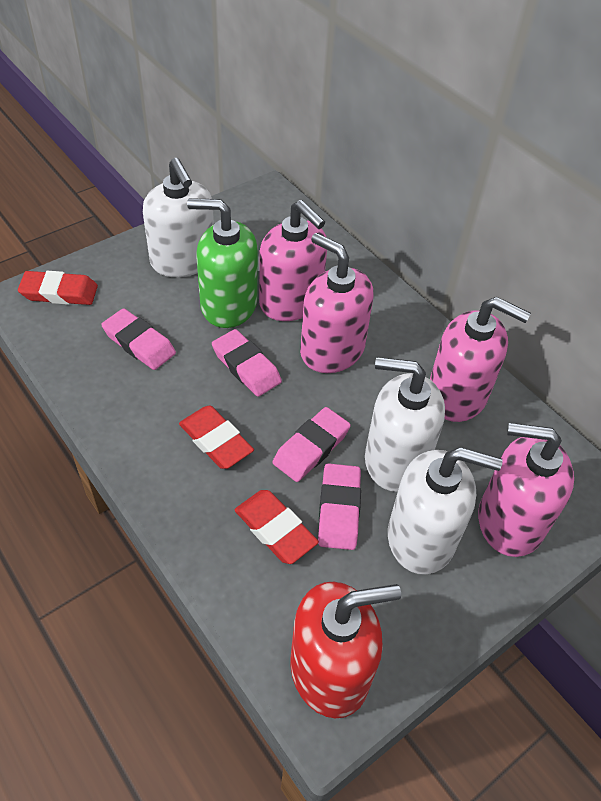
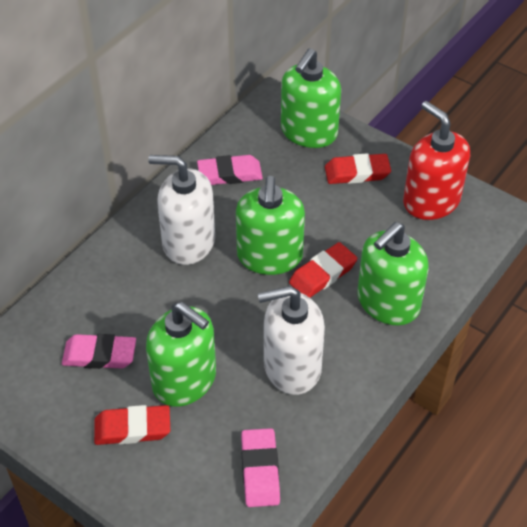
green soap dispenser: [187,198,258,328] = 1 -> [146,302,216,407] [236,176,305,275] [281,48,341,148] [357,222,428,325] = 4
pink eraser: [101,308,176,370] [212,329,282,397] [272,407,351,482] [318,463,361,550] = 4 -> [62,334,136,369] [197,155,263,185] [241,428,280,507] = 3
pink soap dispenser: [259,200,327,321] [300,233,373,373] [430,297,531,422] [478,423,574,557] = 4 -> none = 0
white soap dispenser: [143,158,214,277] [365,357,445,492] [388,447,503,575] = 3 -> [148,155,215,265] [258,286,325,395] = 2

